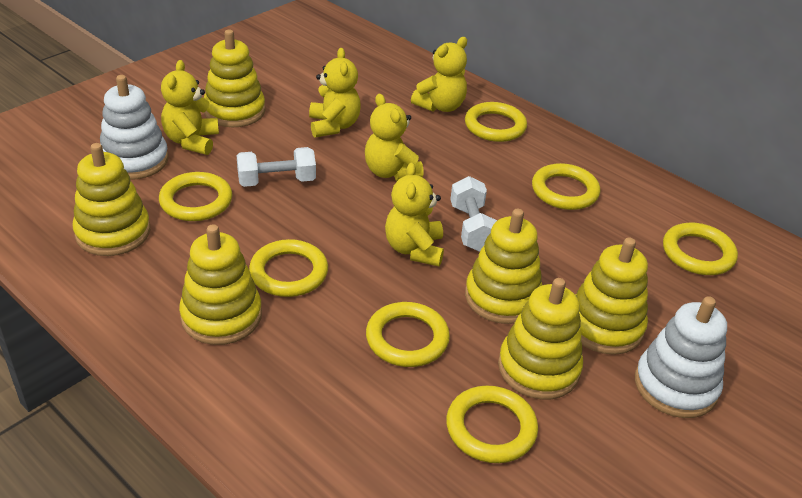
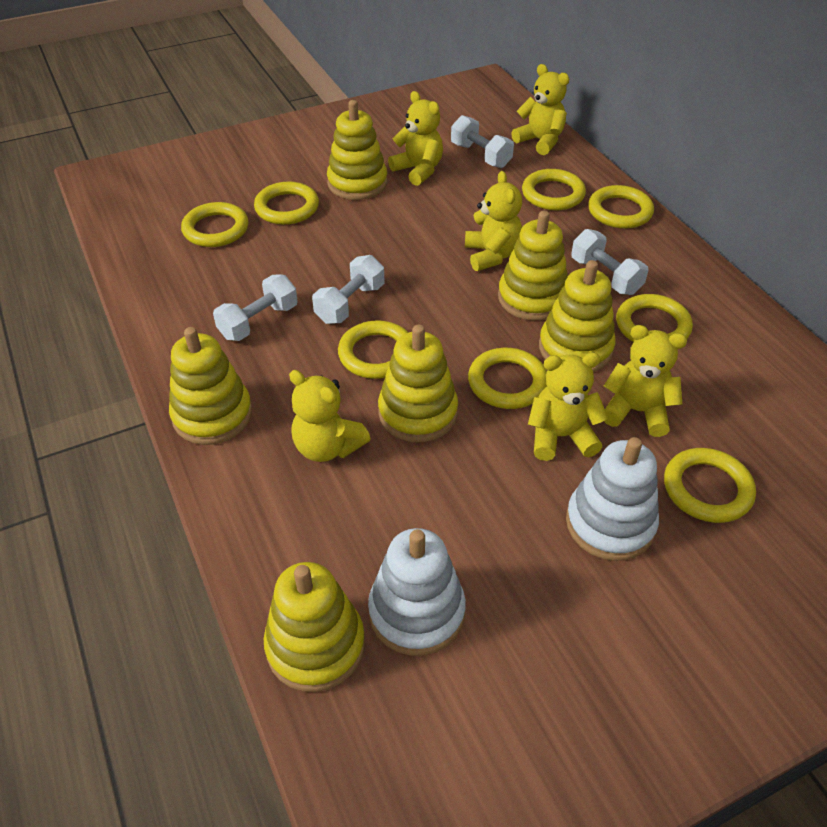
white dumbbell: [236,147,316,187] [450,176,497,252] = 2 -> [213,274,298,341] [312,255,384,324] [451,115,514,168] [571,229,648,295] = 4
yellow ring: [159,172,232,221] [249,239,328,297] [366,302,450,367] [446,385,538,463] [465,102,527,142] [532,163,600,210] [663,222,738,275] = 7 -> [181,202,249,247] [254,182,319,225] [338,320,409,379] [468,348,547,409] [522,169,586,210] [588,185,654,229] [616,294,693,342] [664,448,756,523] = 8
yellow teddy bear: [161,60,219,155] [309,48,361,138] [365,94,423,181] [385,162,444,266] [411,37,467,112] = 5 -> [289,370,371,462] [388,91,443,186] [465,171,522,271] [511,64,569,155] [528,352,608,461] [604,325,687,437] = 6

